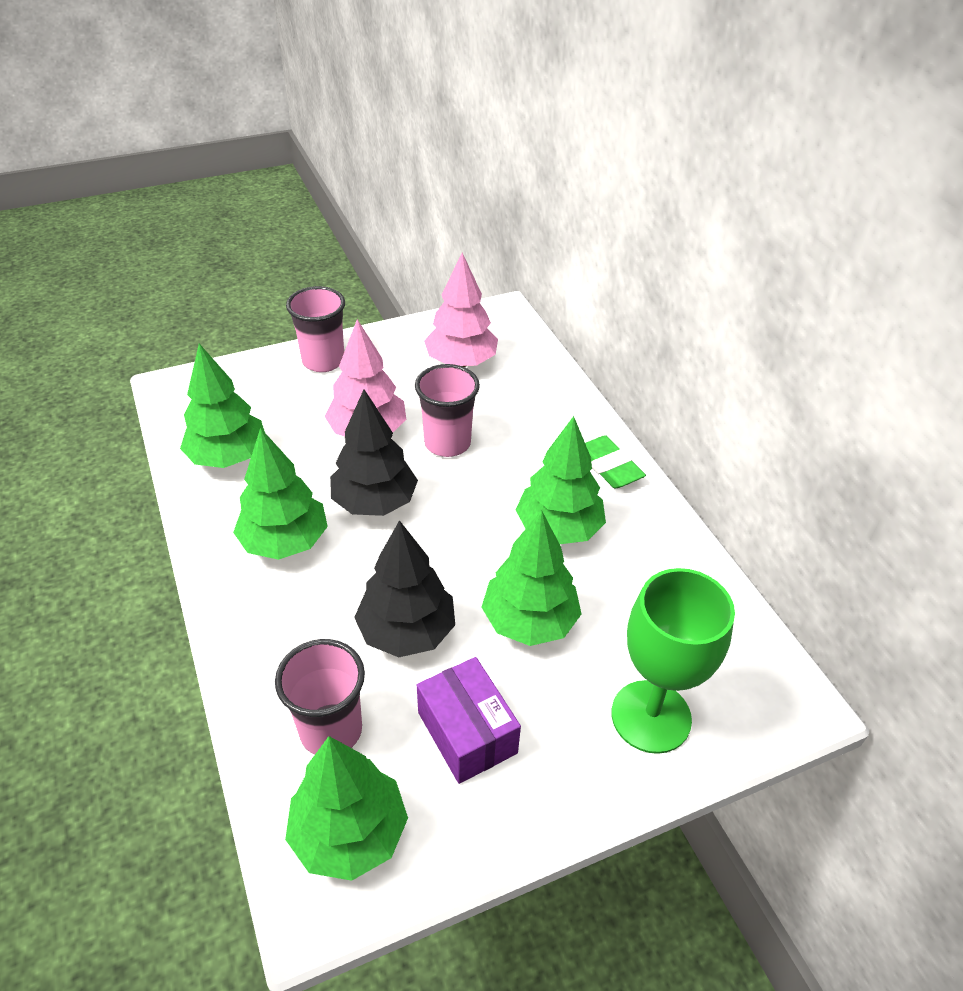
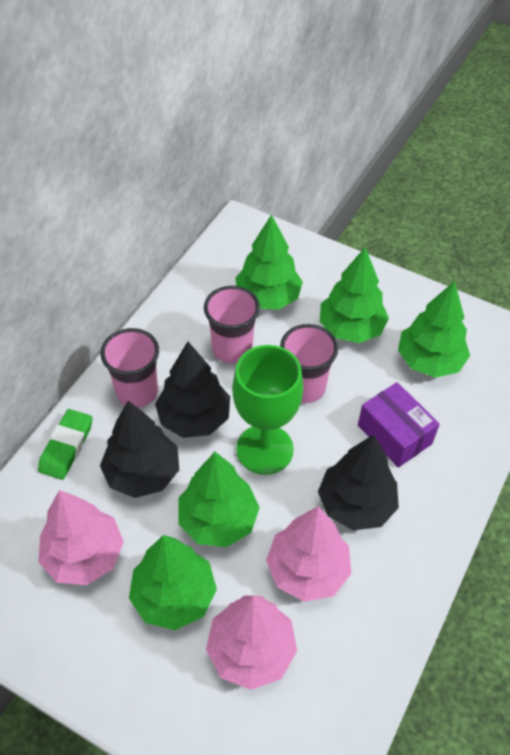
black tree: [330,389,418,516] [354,520,455,657] = 2 -> [100,401,179,498] [155,342,230,438] [318,434,399,530] = 3
pink tree: [325,319,406,436] [424,253,498,367] = 2 -> [38,490,124,585] [206,595,297,690] [266,506,351,602] = 3

